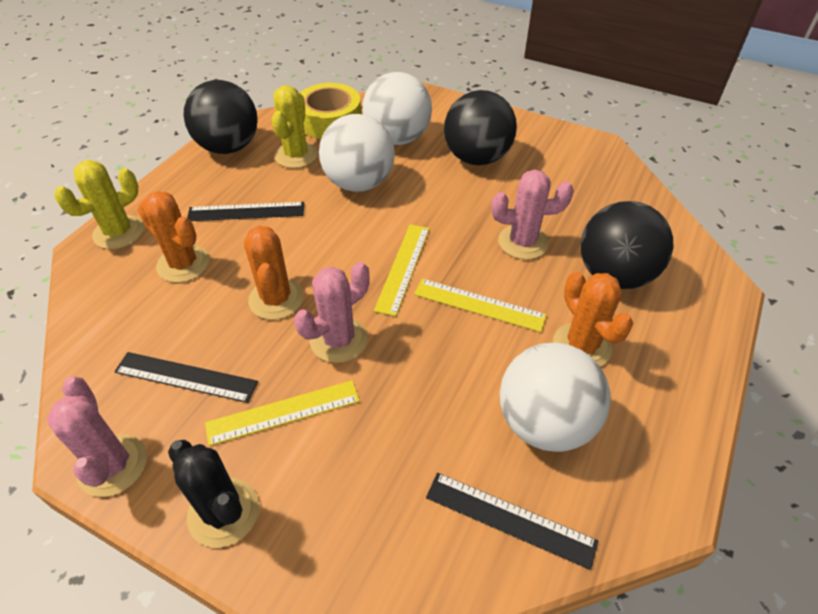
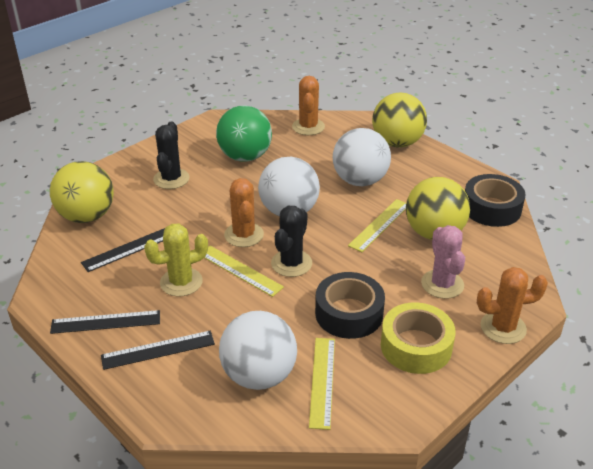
black ball: [183,80,258,154] [444,90,517,165] [581,201,673,289] = 3 -> none = 0
black cactus: [168,440,259,548] = 1 -> [153,121,190,189] [271,206,312,277] = 2
black tape: none = 0 -> [315,272,385,339] [465,174,526,227] = 2
green ball: none = 0 -> [216,105,272,162] = 1
pink cactus: [47,376,147,497] [294,262,370,363] [492,169,574,260] = 3 -> [421,225,465,299] = 1
yellow ball: none = 0 -> [50,161,114,223] [372,93,427,148] [406,177,470,240] = 3
yellow cactus: [54,160,144,249] [272,85,318,168] = 2 -> [144,224,208,296] = 1

